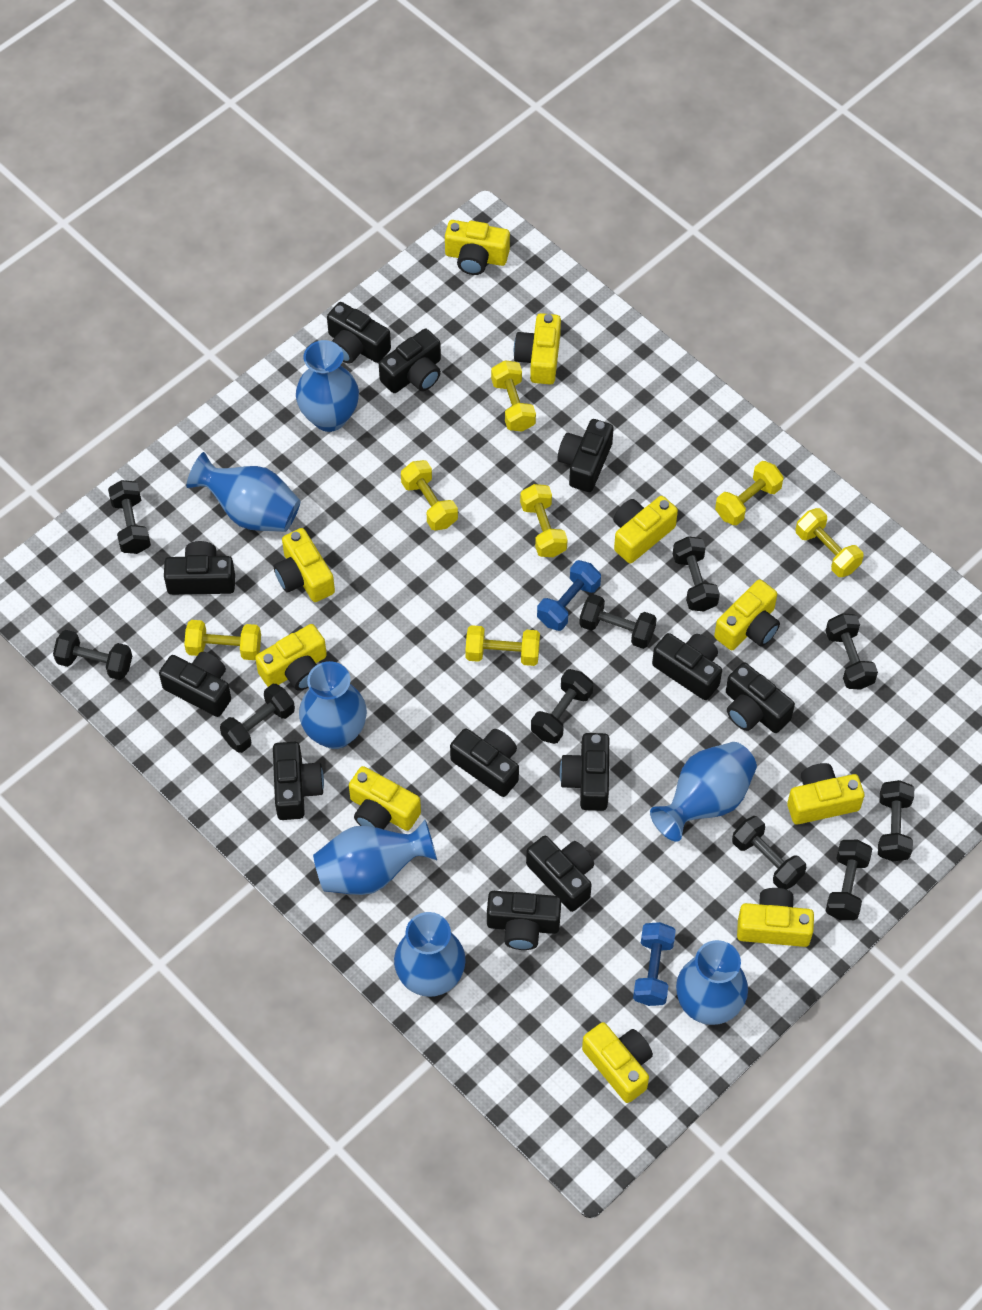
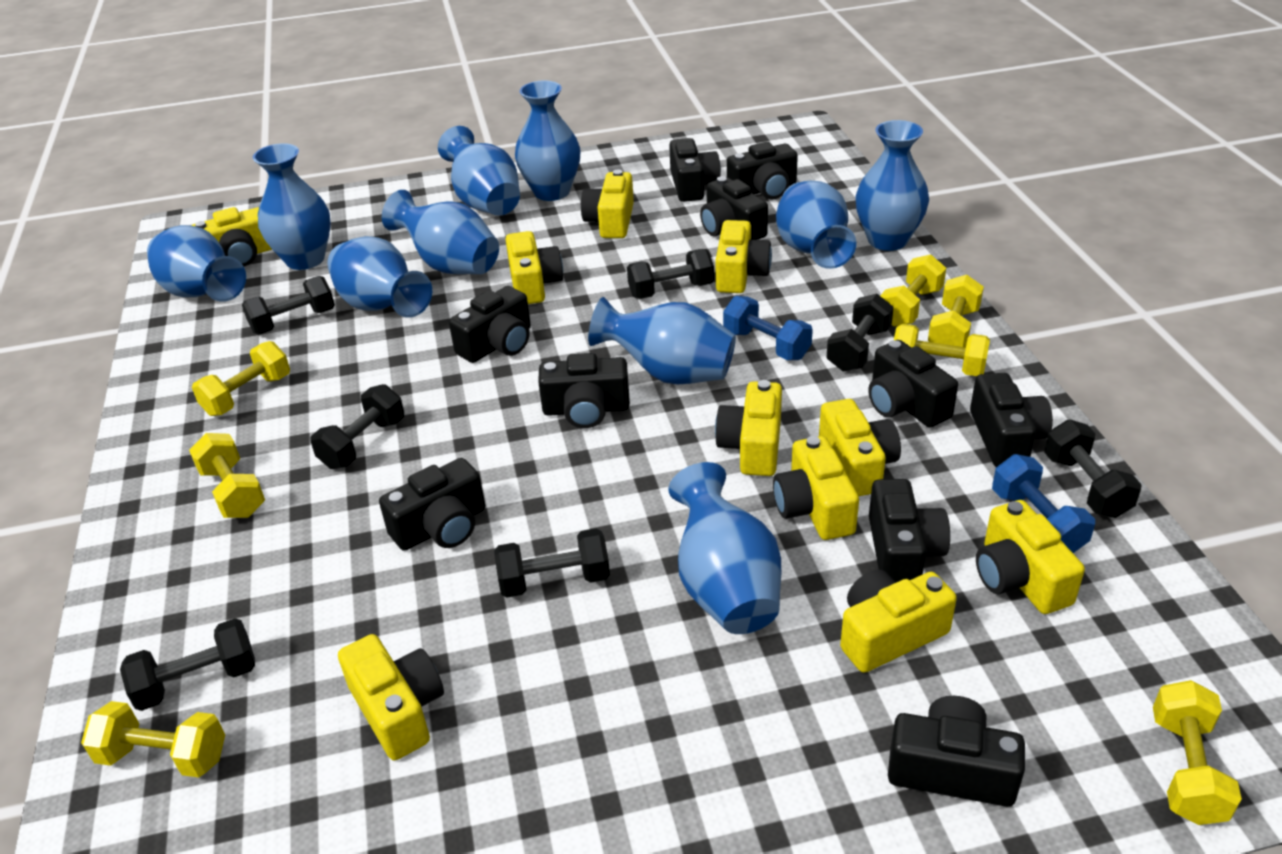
black camera: [159,652,231,717] [164,541,235,595] [273,742,324,820] [327,302,391,364] [379,329,441,393] [450,728,519,797] [487,891,561,950] [526,836,594,912] [557,419,614,492] [560,733,609,811] [652,633,722,700] [726,662,795,733] = 12 -> [379,458,485,551] [449,286,531,363] [538,353,630,428] [669,138,721,202] [700,176,768,240] [727,142,798,199] [868,340,958,428] [869,479,950,583] [888,696,1025,807] [970,373,1053,467] = 10
black dumbbell: [53,630,132,680] [108,480,151,554] [220,684,295,753] [531,669,593,744] [579,594,657,649] [673,536,720,612] [732,816,806,890] [826,613,878,690] [826,840,872,920] [878,780,914,861] = 10 -> [120,618,255,711] [242,276,335,334] [310,384,404,469] [494,528,610,598] [627,249,714,299] [826,294,894,372] [1044,420,1142,518] = 7
blue vase: [186,452,300,532] [296,340,359,432] [299,661,367,749] [313,820,437,895] [394,912,466,997] [650,742,757,842] [676,940,748,1025] = 7 -> [147,225,246,302] [253,143,331,270] [327,236,432,318] [382,190,499,274] [438,126,520,216] [515,81,580,201] [588,297,736,384] [669,462,781,634] [776,181,856,269] [855,120,929,251] = 10

